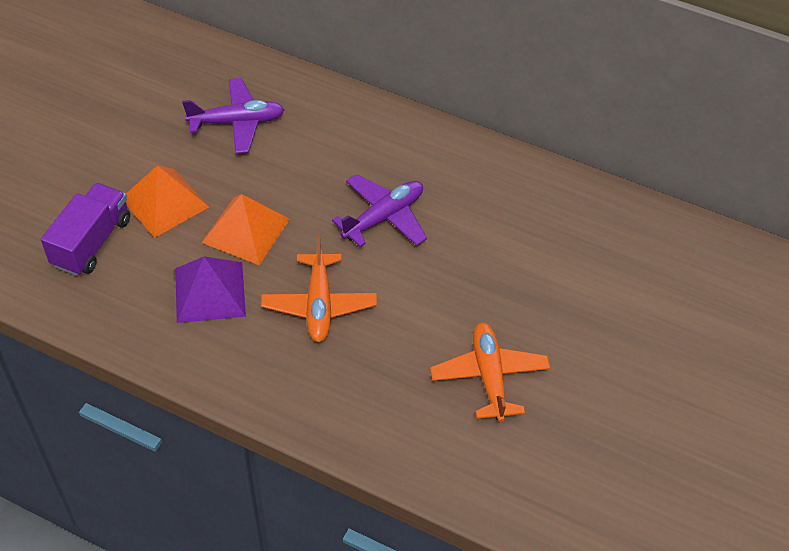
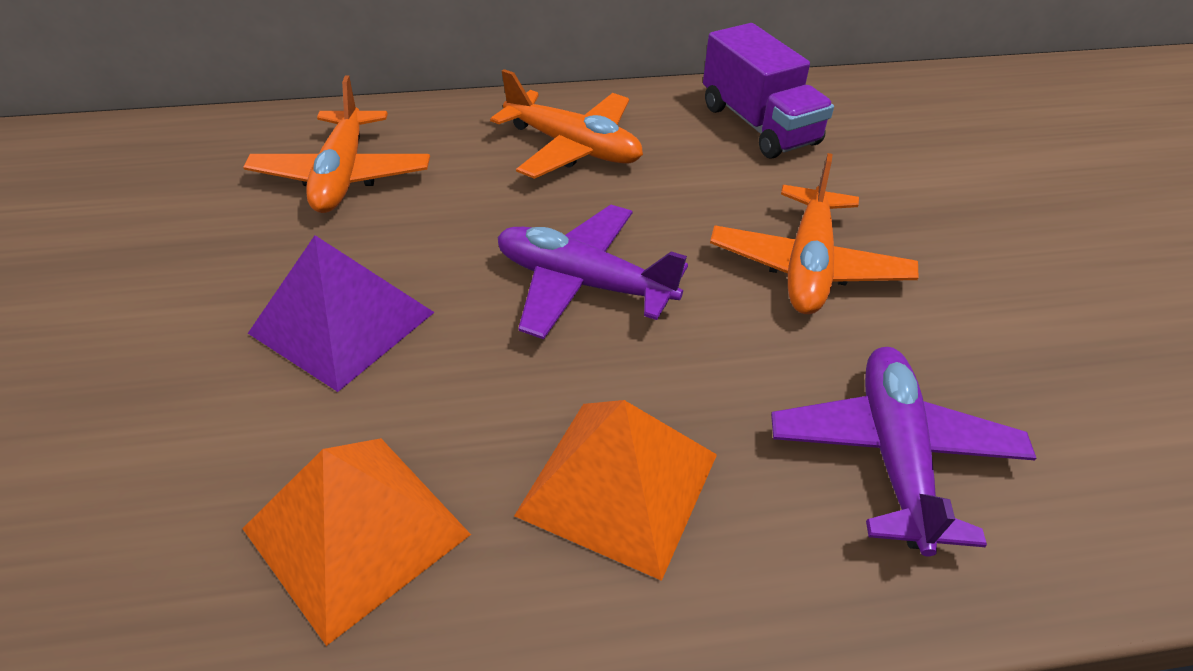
orange plane: [261,236,377,342] [430,323,550,422] = 2 -> [243,76,430,213] [490,69,643,179] [710,153,919,314] = 3

